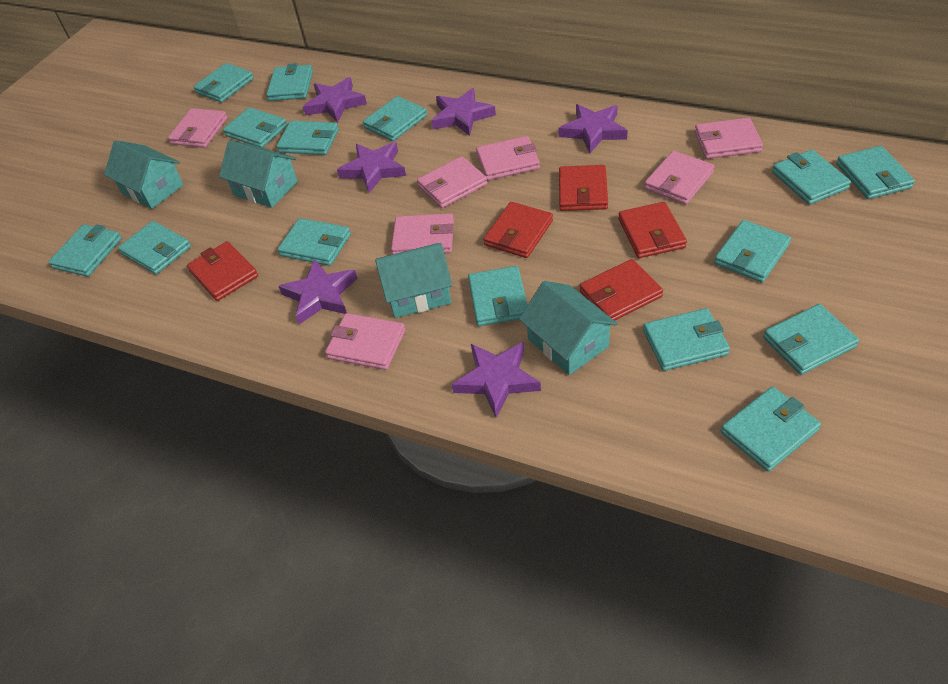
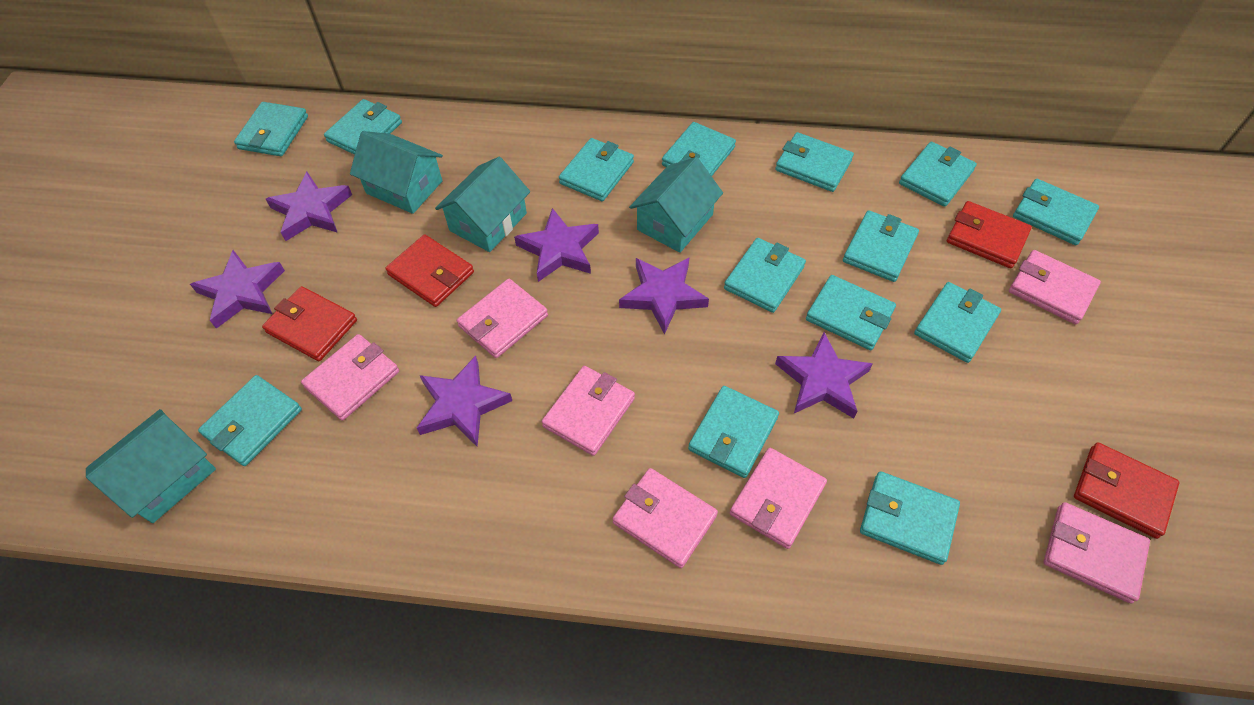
red wallet: [187,241,258,301] [484,202,553,258] [559,165,608,211] [580,259,663,321] [618,202,687,258] = 5 -> [262,286,357,361] [386,234,474,307] [947,201,1032,268] [1074,442,1179,539] = 4
turquoise wallet: [49,224,122,277] [118,221,191,274] [194,63,254,103] [223,107,288,148] [266,63,313,101] [277,121,339,155] [278,218,351,266] [363,96,427,141] [468,266,528,326] [643,308,730,371] [714,220,791,282] [721,386,821,471] [763,304,859,375] [772,150,851,205] [836,146,915,199] = 15 -> [198,375,302,466] [234,102,308,156] [324,99,402,155] [559,138,634,201] [662,122,736,176] [688,386,779,478] [724,238,806,313] [775,132,854,192] [806,275,896,350] [843,210,919,282] [860,471,960,565] [899,142,977,207] [914,282,1001,363] [1013,179,1099,245] = 14

